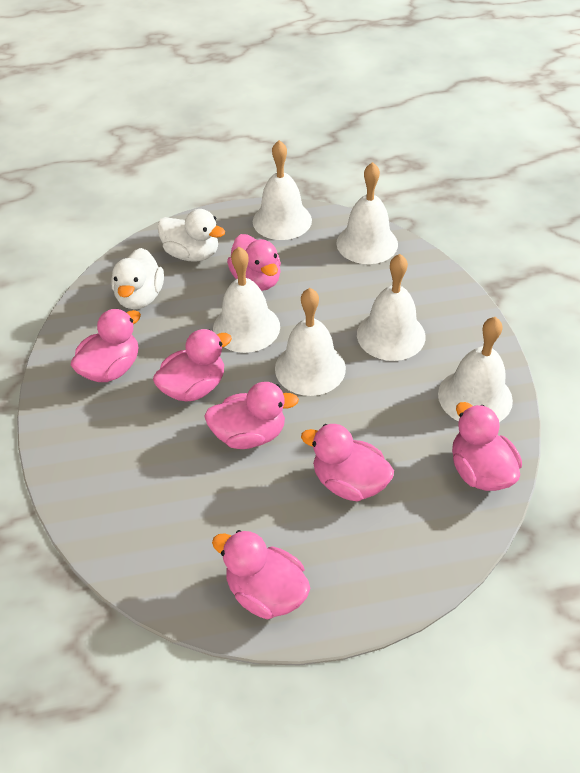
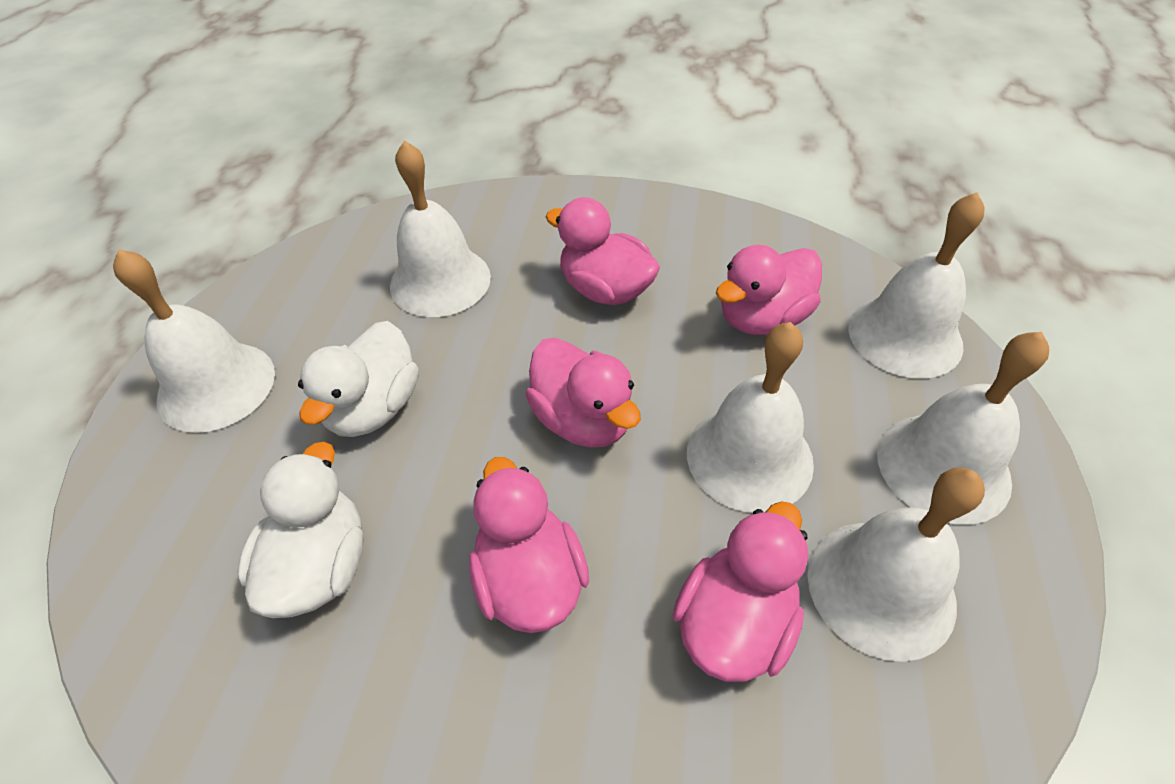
pink duck: [71,309,141,382] [153,329,232,402] [204,382,299,449] [212,530,310,619] [227,234,281,291] [301,424,394,501] [452,402,522,491] = 7 -> [469,457,589,633] [525,338,641,447] [546,197,660,305] [673,501,808,682] [716,245,822,335] = 5

